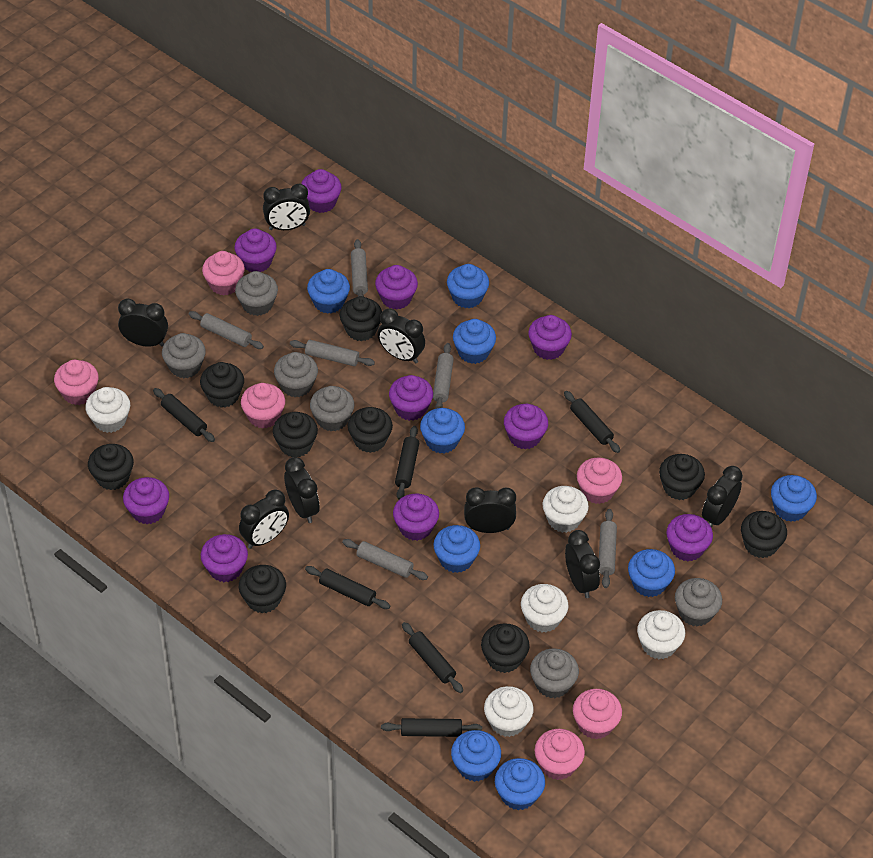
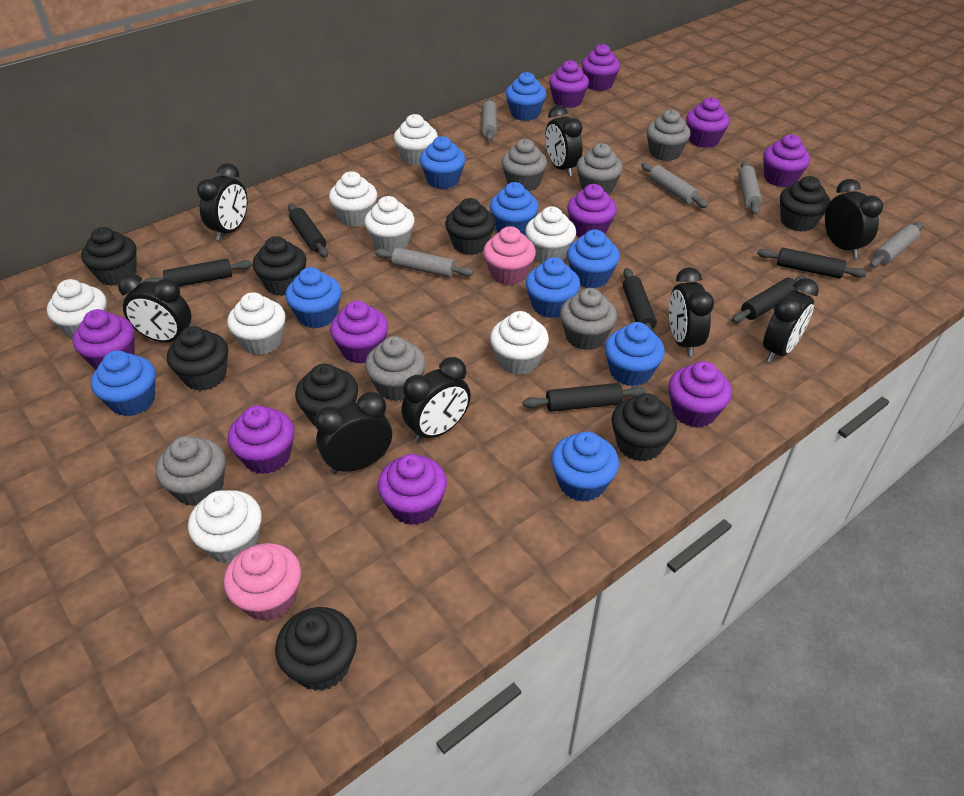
black cupcake: [88,444,134,490] [200,362,244,408] [239,565,286,613] [273,412,318,457] [340,296,382,341] [348,407,393,453] [481,623,530,673] [659,454,705,500] [741,511,787,558] = 9 -> [81,227,137,286] [167,326,228,391] [253,236,306,296] [275,607,357,691] [295,364,358,426] [445,198,495,255] [611,393,677,461] [780,176,830,232] = 8
grey rolling pin: [189,311,264,349] [290,340,375,366] [342,539,428,580] [351,239,368,297] [433,343,454,409] [599,509,617,588] = 6 -> [375,247,473,277] [482,98,497,141] [641,162,708,208] [738,161,762,215] [870,222,923,268] = 5
pink cupcake: [54,360,99,405] [202,251,245,295] [241,383,285,429] [535,729,585,780] [573,689,622,739] [577,458,622,504] = 6 -> [224,543,301,621] [483,226,536,285] = 2
white cupcake: [85,387,130,433] [484,686,533,737] [521,584,568,633] [542,486,589,533] [637,610,685,659] = 5 -> [47,279,107,339] [188,490,262,563] [227,292,286,355] [329,171,377,227] [364,196,415,253] [394,114,438,166] [490,311,549,375] [525,207,576,263] = 8

